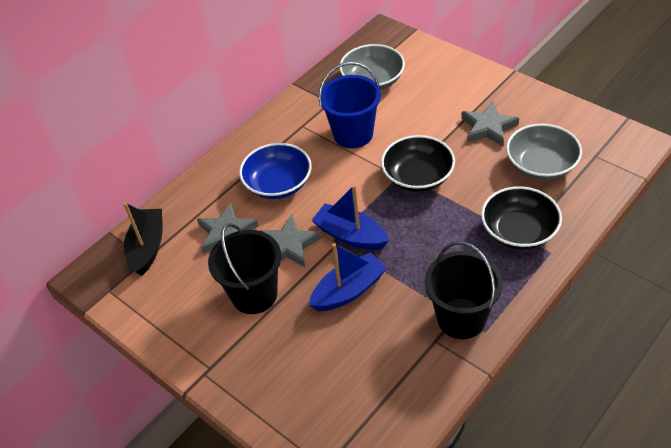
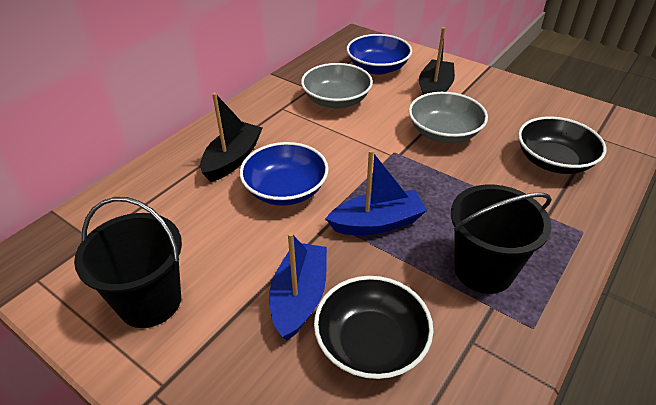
black boat: [123,202,163,276] = 1 -> [200,92,262,182] [419,27,455,95] = 2
blue bowl: [239,143,312,199] = 1 -> [240,142,329,206] [347,34,412,75] = 2
blue bucket: [318,62,381,148] = 1 -> none = 0
grey star: [197,203,259,253] [260,215,321,267] [461,102,519,146] = 3 -> none = 0

